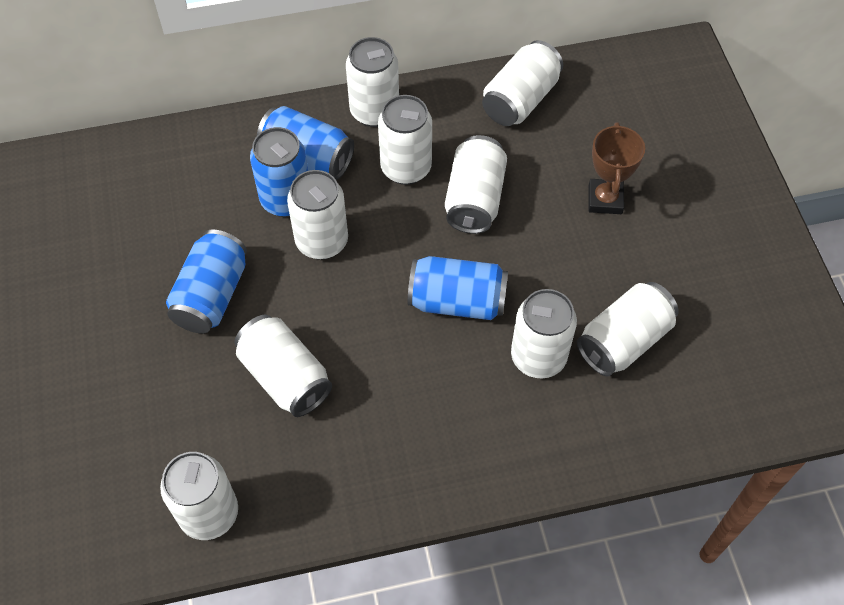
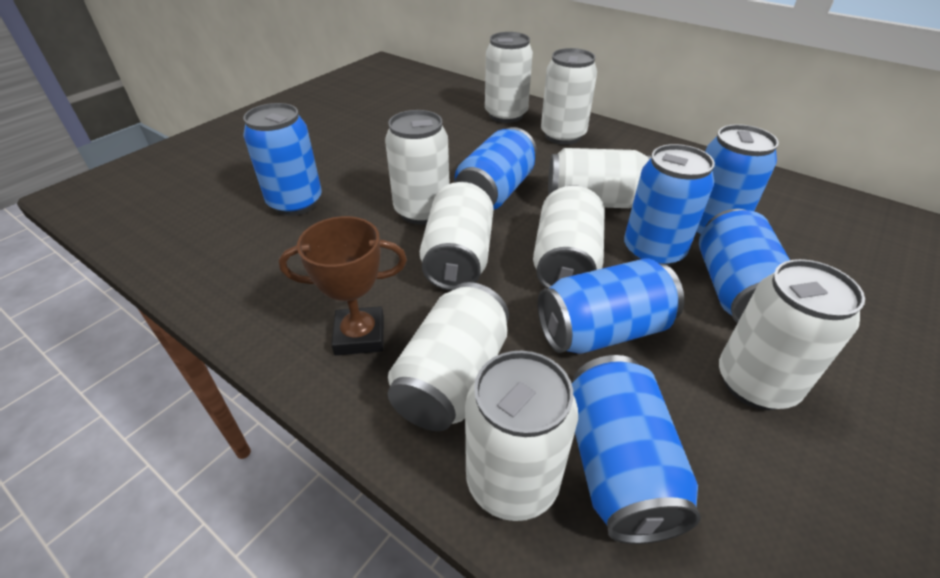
blue can: [166,230,247,334] [250,127,308,217] [257,106,354,180] [408,256,508,320] = 4 -> [243,103,322,216] [455,127,537,210] [538,258,684,354] [572,355,701,544] [624,144,715,267] [695,124,779,238] [699,209,790,323] = 7

